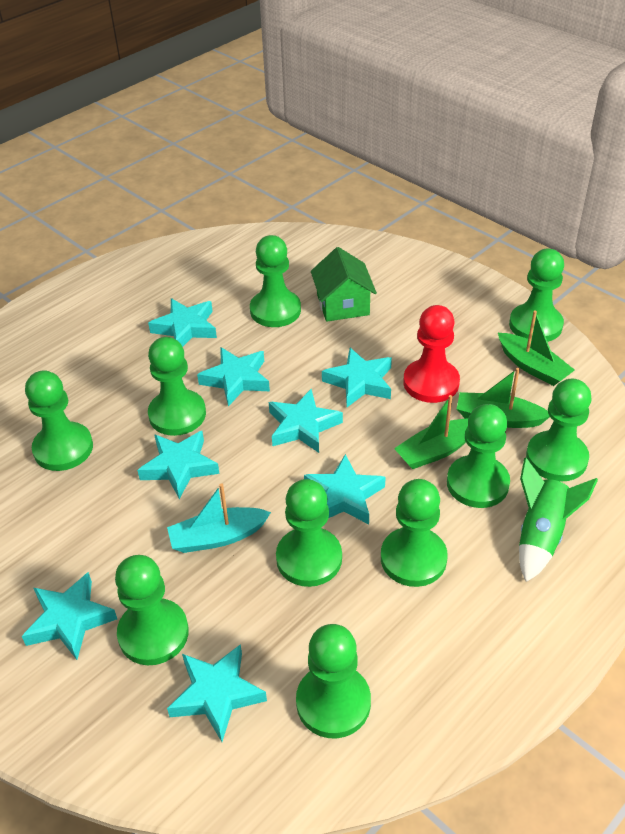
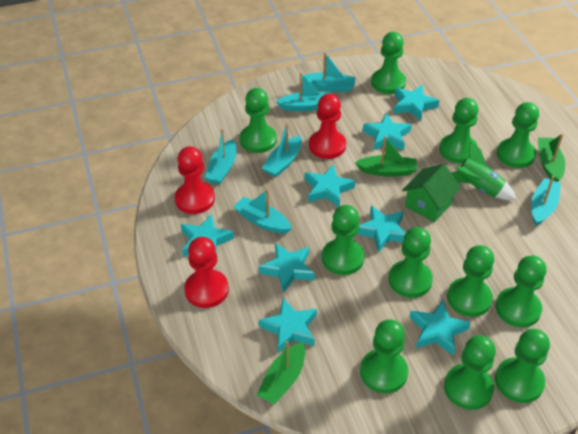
green pawn: [25,370,93,471] [115,555,189,665] [148,337,206,436] [250,235,301,327] [276,479,342,587] [296,624,371,738] [381,479,448,587] [447,404,510,508] [509,249,564,342] [526,379,592,482] = 10 -> [240,88,277,153] [322,205,365,275] [360,319,408,394] [371,32,406,94] [389,227,433,298] [439,98,478,163] [444,335,496,410] [447,245,494,317] [495,255,546,327] [495,329,550,403] [497,102,539,168] = 11
red pawn: [403,305,460,403] = 1 -> [175,146,215,214] [184,237,229,308] [309,94,346,159] = 3
turquoise boat: [167,483,271,553] = 1 -> [205,129,236,184] [234,189,292,234] [262,124,302,177] [276,72,331,111] [304,52,356,92] [531,176,561,226] = 6

